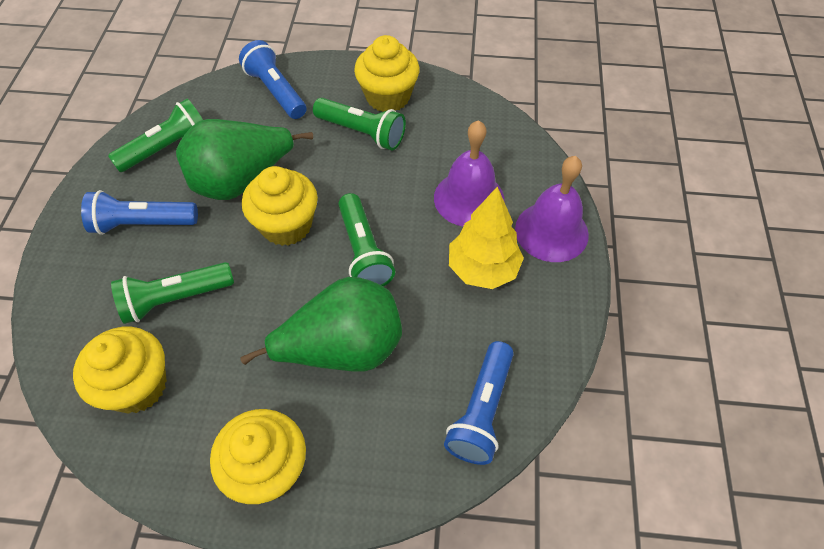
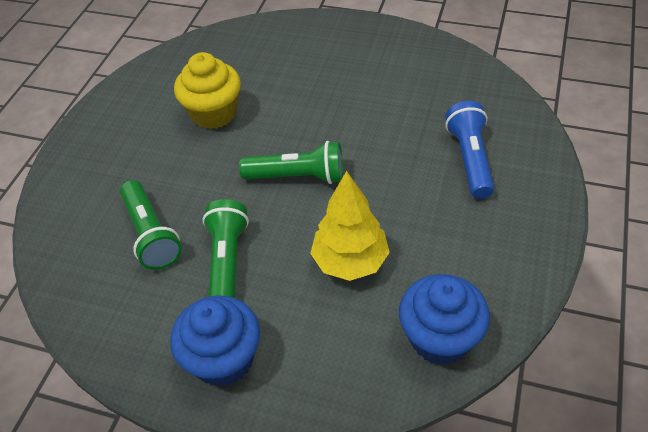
blue cupcake: none = 0 -> [170,295,260,387] [399,274,490,365] = 2
blue flashlight: [81,190,198,235] [239,40,306,119] [444,341,514,465] = 3 -> [445,101,494,199] = 1
green flashlight: [108,99,203,172] [111,262,234,324] [313,98,406,150] [338,193,395,287] = 4 -> [120,180,182,270] [202,199,249,298] [239,141,343,184] = 3
green pear: [176,119,313,200] [240,277,402,372] = 2 -> none = 0
purple bell: [434,120,504,226] [515,156,589,262] = 2 -> none = 0
yellow cupcake: [73,327,167,414] [210,409,306,504] [242,166,318,246] [354,35,420,112] = 4 -> [174,52,241,129] = 1

